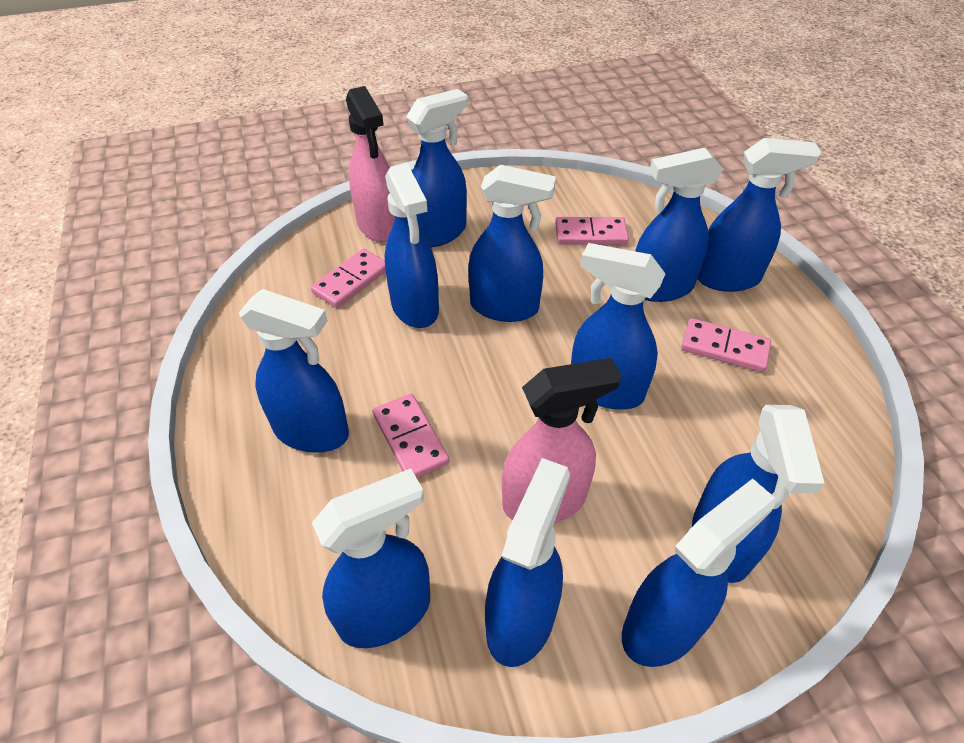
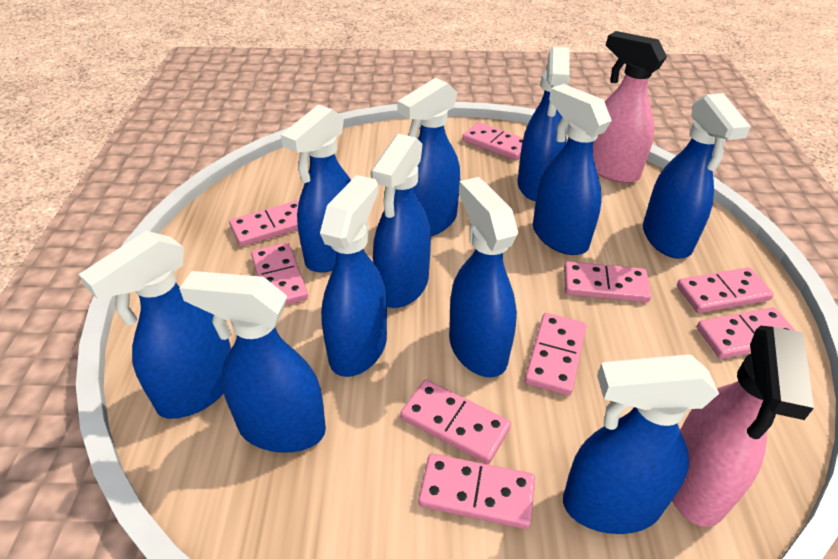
pink domino: [311,249,386,308] [373,394,450,478] [555,217,629,245] [681,318,771,372] = 4 -> [229,200,299,247] [251,242,308,305] [400,380,511,464] [418,453,535,529] [463,122,523,160] [524,313,587,396] [564,261,651,302] [677,267,774,313] [697,307,796,359] = 9

